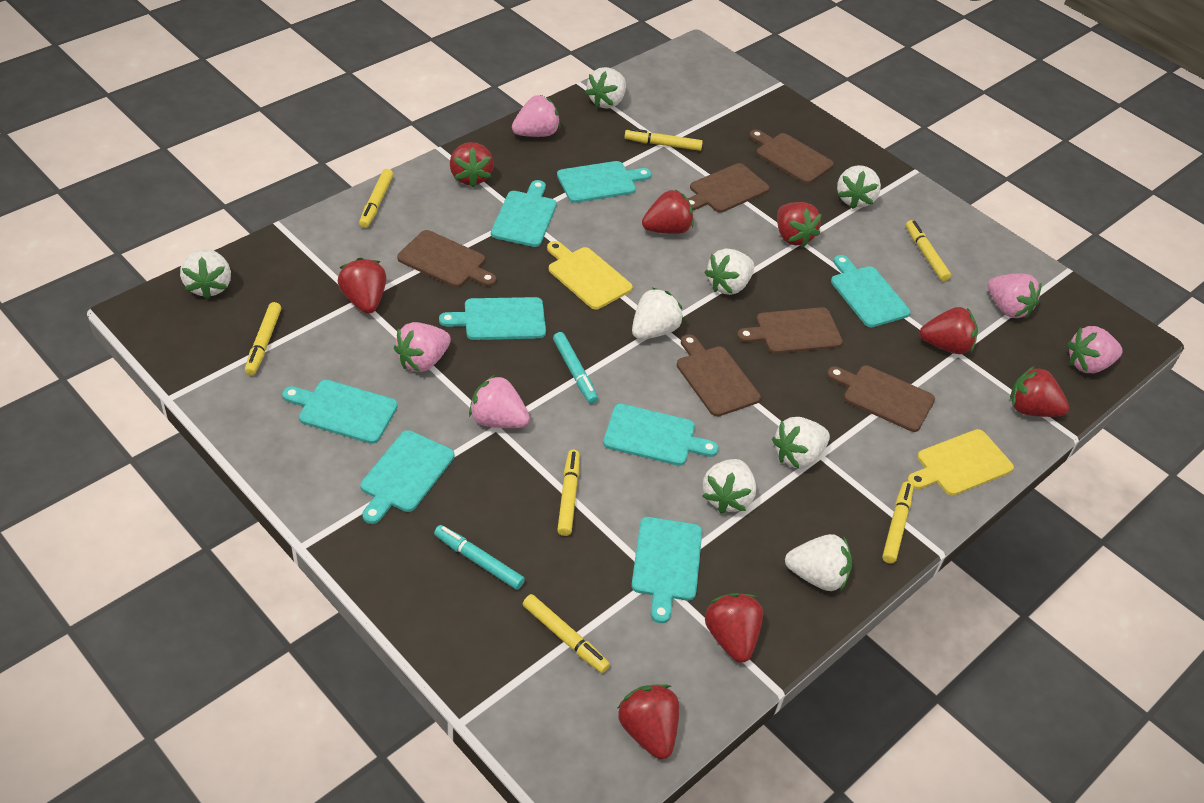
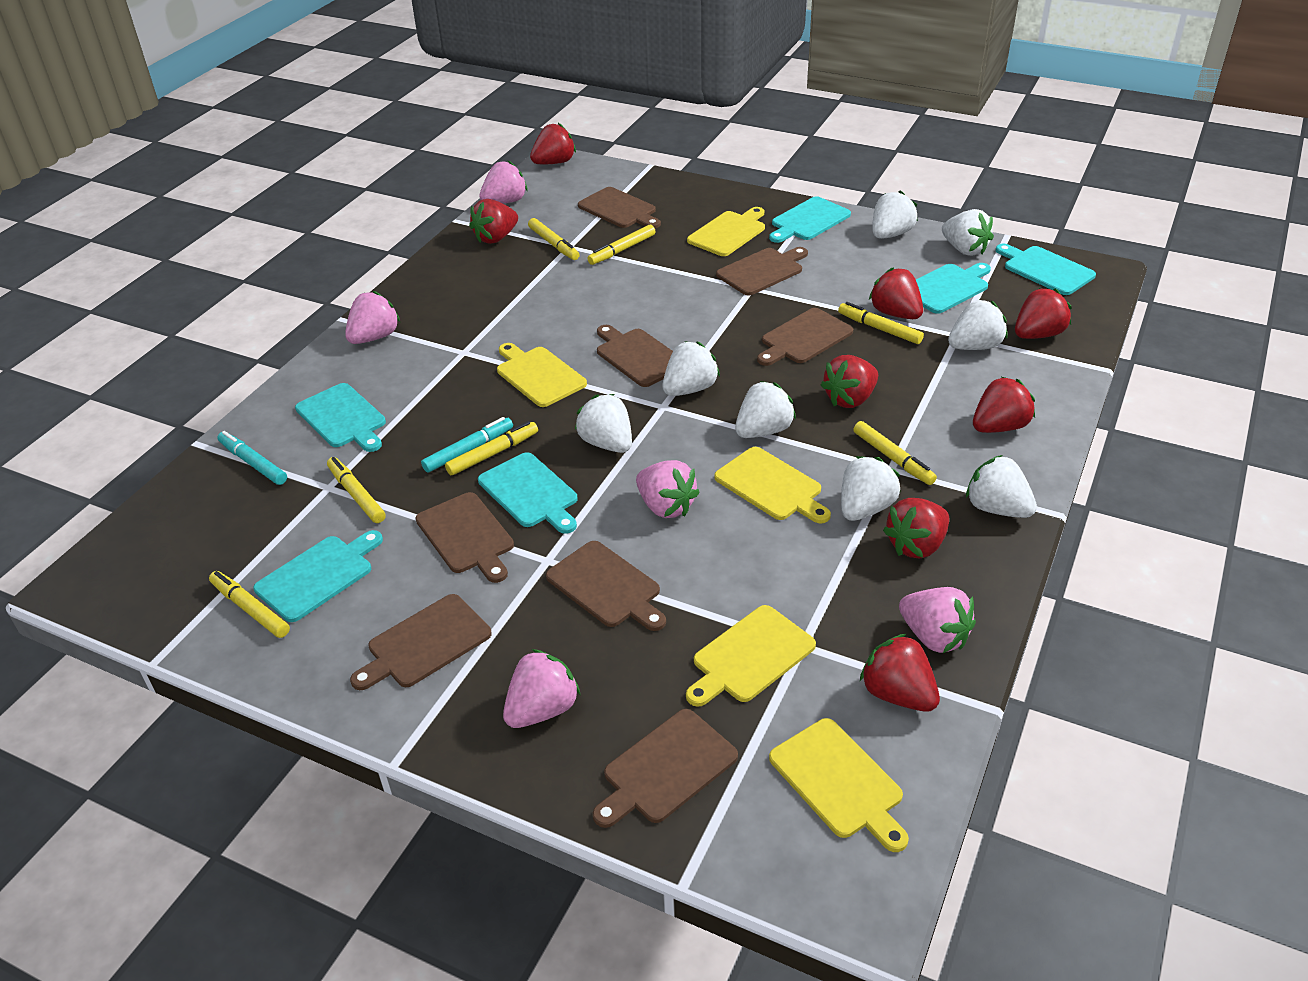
brown cutting board: [397,230,496,287] [677,334,761,417] [687,163,769,213] [737,307,843,354] [749,130,834,184] [827,365,935,432] = 6 -> [350,594,492,690] [416,492,514,583] [546,541,666,631] [578,187,661,228] [593,709,738,828] [597,325,673,387] [716,247,808,296] [757,308,853,366] = 8
turquoise cutting board: [282,380,398,444] [360,430,454,524] [439,297,546,340] [491,180,557,247] [557,161,652,203] [603,404,719,466] [631,517,702,623] [831,255,911,327] = 8 -> [253,530,383,622] [295,383,386,452] [478,452,578,534] [769,196,851,243] [916,263,991,314] [996,243,1096,295] = 6
yellow cutting board: [547,241,633,310] [907,429,1014,496] = 2 -> [497,343,587,407] [686,605,816,707] [687,207,765,256] [714,447,831,523] [769,718,909,852] = 5

